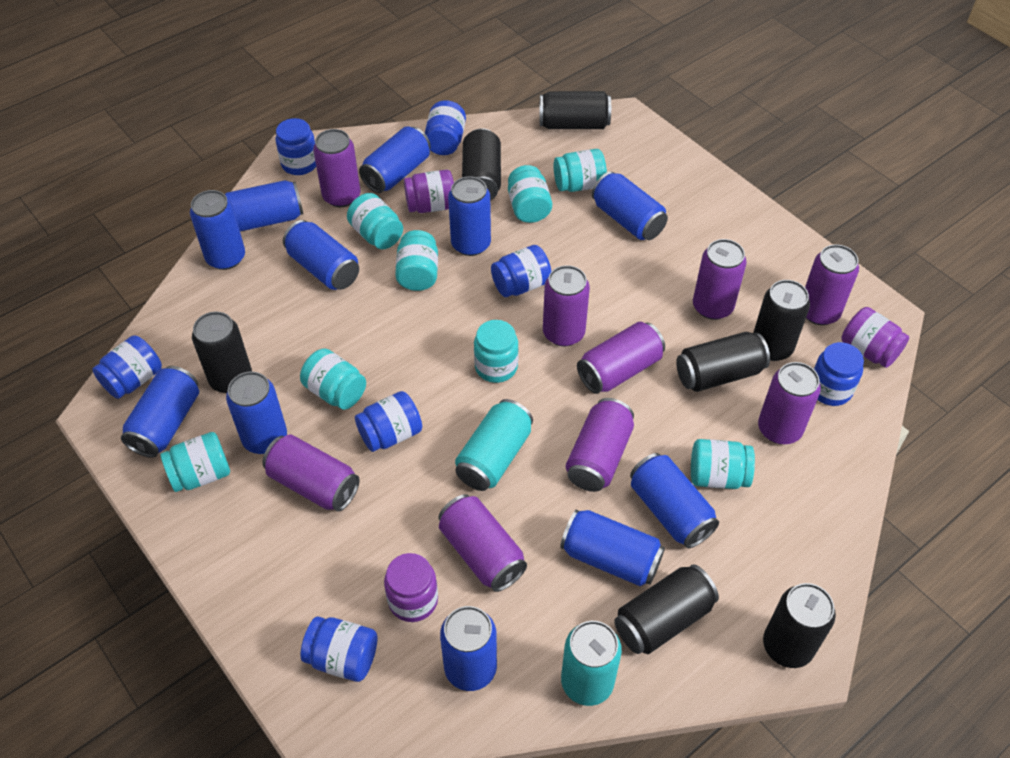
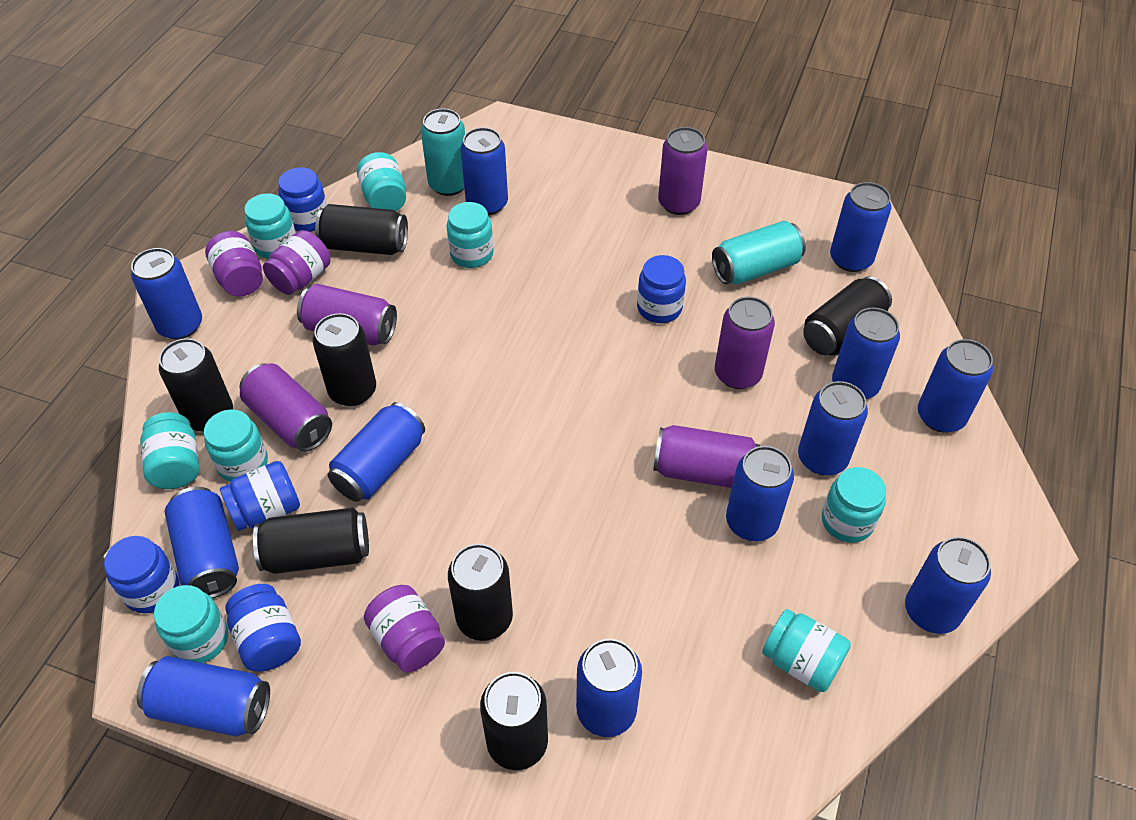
blue can: [121,366,199,458] [190,190,245,270] [225,180,303,232] [226,371,287,454] [283,220,359,290] [359,126,431,193] [440,606,497,691] [448,176,491,256] [560,509,665,586] [592,171,668,240] [630,453,719,548] = 11 -> [131,248,202,339] [137,656,270,737] [165,487,239,598] [328,402,425,502] [460,127,508,215] [576,639,642,737] [726,446,794,541] [798,381,868,475] [830,182,891,272] [832,308,900,399] [905,537,991,634] [918,339,993,433] = 12
blue jar: [92,335,162,399] [275,118,316,175] [300,616,378,682] [355,391,422,452] [425,100,466,155] [491,245,552,297] [814,342,864,406] = 7 -> [104,536,179,613] [220,461,300,531] [226,584,301,672] [279,167,327,232] [637,255,686,323] = 5
purple can: [262,434,360,512] [313,129,360,207] [438,494,527,592] [543,265,590,346] [566,398,634,492] [577,322,665,394] [693,239,747,320] [758,362,821,444] [805,244,859,325] = 9 -> [240,363,332,452] [297,284,397,346] [653,425,760,488] [658,127,707,215] [715,297,775,389] = 5

